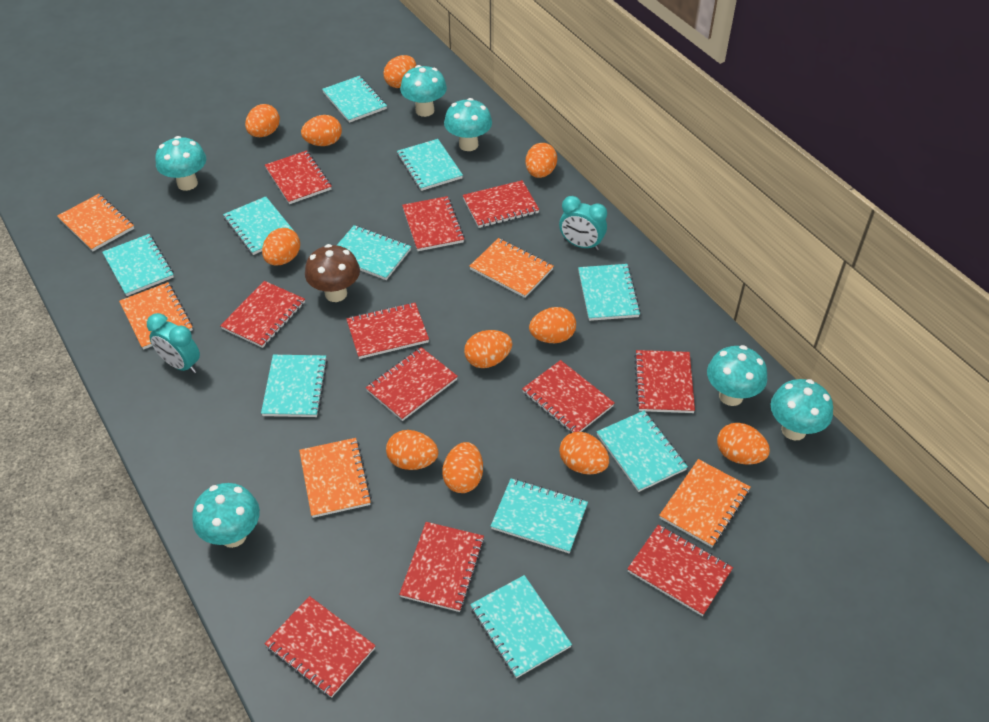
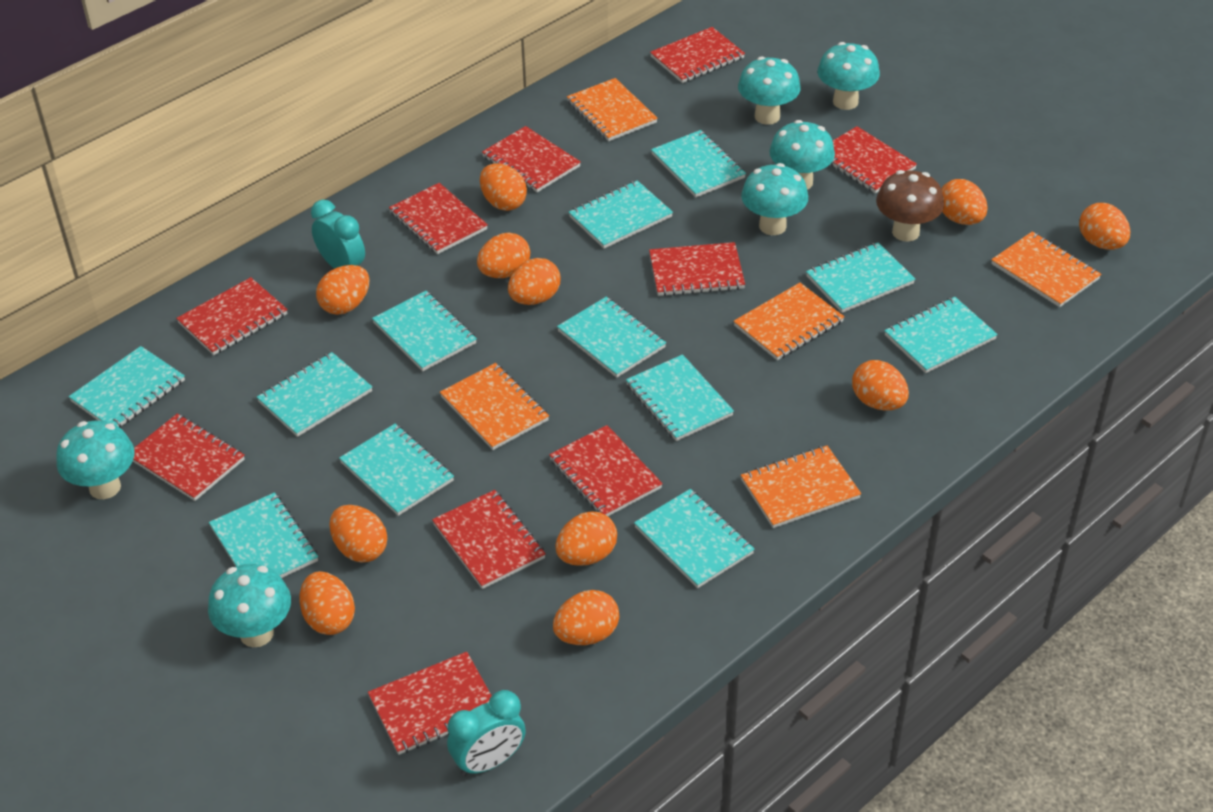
red notebook: [220,281,305,348] [264,596,376,698] [265,151,332,204] [346,302,429,359] [366,347,458,421] [399,522,484,612] [402,196,465,251] [463,180,540,228] [522,360,615,433] [627,525,733,616] [634,350,695,413] = 11 -> [133,414,245,501] [176,277,288,355] [368,652,492,755] [389,183,488,254] [432,490,546,589] [482,126,581,192] [549,425,663,516] [649,242,745,296] [650,27,745,83] [831,126,917,193] = 10
turquoise notebook: [102,234,174,296] [223,196,296,255] [261,355,328,417] [322,76,387,123] [337,225,411,280] [397,139,463,191] [470,575,572,678] [491,479,588,553] [578,264,641,321] [597,411,688,492] = 10 -> [69,346,185,428] [209,492,318,578] [257,352,372,437] [339,424,454,516] [372,291,477,371] [557,297,666,378] [569,180,673,248] [626,354,734,441] [634,489,755,588] [651,130,746,197] [806,242,915,313] [884,297,998,373] = 12

